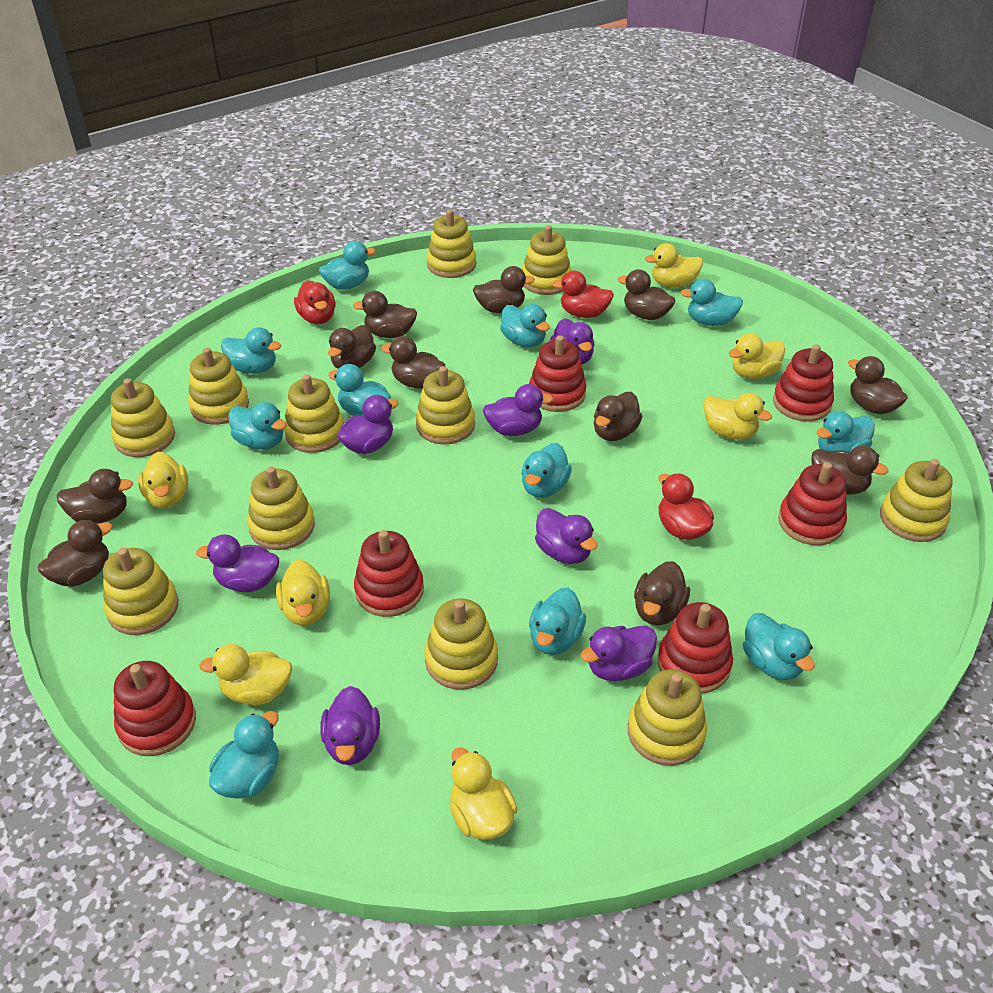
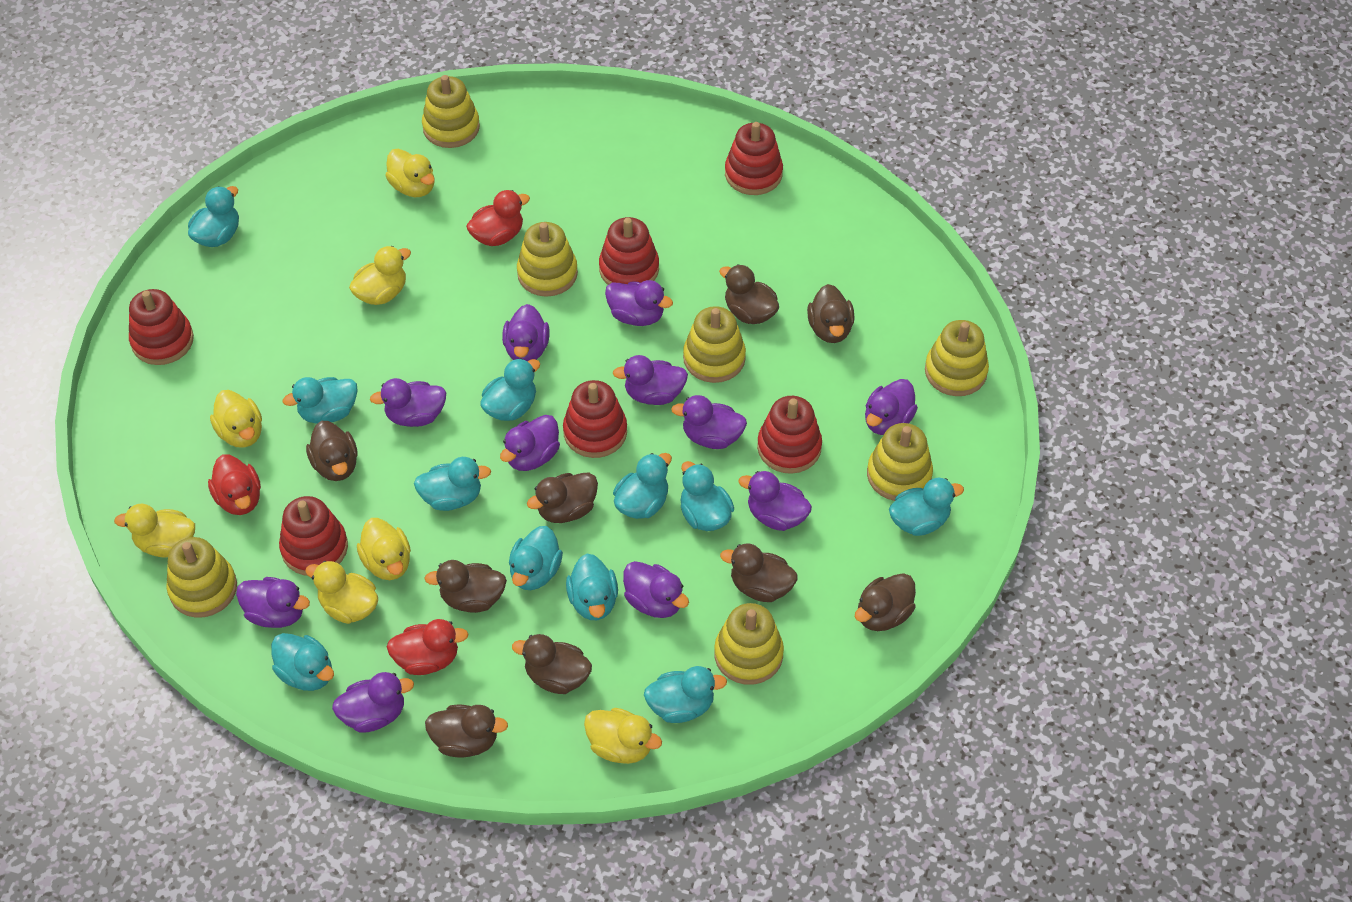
brown duck: [38,520,113,587] [57,469,133,524] [328,325,376,369] [353,291,417,338] [381,336,445,389] [473,266,535,313] [594,392,643,441] [618,269,675,320] [634,561,690,625] [811,446,888,495] [848,356,908,414] = 11 -> [306,421,358,481] [424,560,507,613] [425,705,508,758] [512,634,592,694] [527,473,598,523] [719,264,779,324] [720,543,798,602] [807,284,855,343] [855,573,916,631] = 9
purple duck: [196,534,279,592] [321,686,380,765] [337,395,398,454] [483,384,554,436] [535,508,598,564] [550,318,594,364] [580,626,657,681] = 7 -> [236,577,310,628] [332,672,414,733] [370,378,447,427] [500,415,560,471] [502,304,550,361] [605,280,673,326] [613,355,688,405] [623,561,689,618] [671,395,747,449] [739,471,812,531] [865,379,918,435] = 11
yellow stacking toy: [103,548,178,635] [111,378,175,457] [188,347,249,425] [247,467,315,550] [284,374,344,453] [416,366,475,445] [424,599,498,690] [427,209,476,278] [522,225,572,295] [628,669,707,766] [880,459,953,542] = 11 -> [166,537,237,618] [422,75,480,148] [517,222,578,297] [683,306,746,383] [714,603,784,685] [867,423,933,501] [925,320,989,396] = 7

